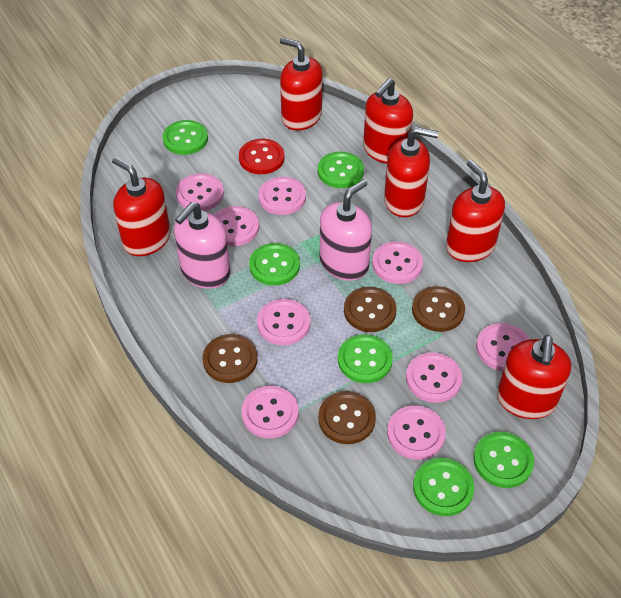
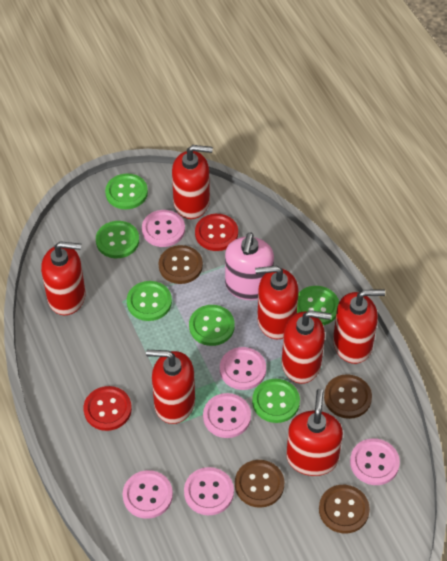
pink button: [176,173,224,211] [214,206,259,246] [241,386,299,439] [257,299,310,345] [258,177,306,215] [372,241,423,284] [387,405,446,460] [406,352,462,403] [476,323,530,371] = 9 -> [123,470,173,519] [142,210,185,247] [184,467,234,515] [203,393,251,438] [220,347,266,390] [350,438,400,485] = 6
pink soap dispenser: [174,202,230,289] [320,179,372,281] = 2 -> [225,232,274,300] = 1
red button: [239,139,285,174] = 1 -> [84,386,132,431] [195,214,238,251] = 2
red soap dispenser: [112,157,171,256] [280,37,323,130] [363,78,413,164] [384,127,439,217] [446,160,505,262] [497,335,571,419] = 6 -> [41,241,85,315] [146,350,195,424] [172,145,213,219] [255,266,299,339] [282,310,332,384] [286,389,343,476] [333,289,385,364] = 7

